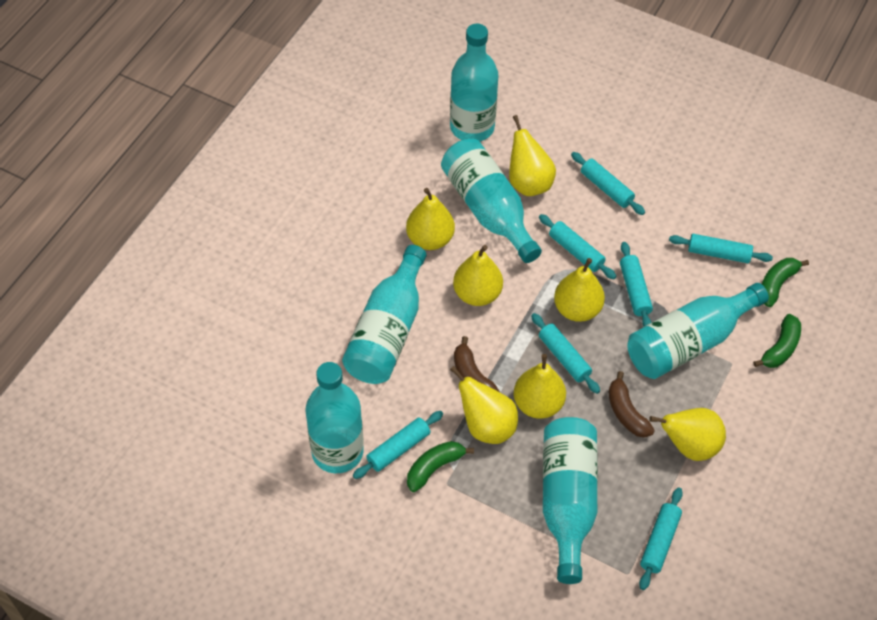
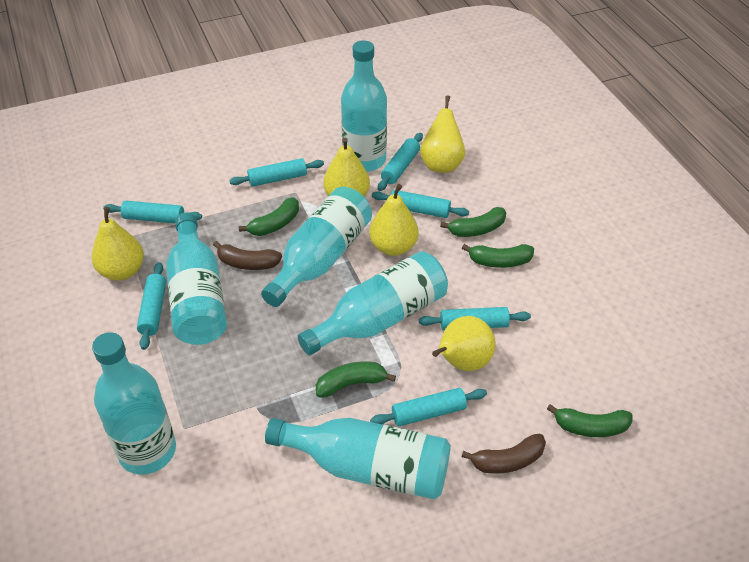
green banana: [407,441,474,492] [753,314,801,368] [762,258,809,307] = 3 -> [239,197,299,236] [316,362,396,398] [440,207,506,237] [462,244,534,268] [547,404,633,437] = 5
yellow pear: [406,188,455,250] [450,366,518,444] [453,245,503,306] [509,115,556,196] [514,354,566,419] [554,258,605,322] [649,408,726,461] = 7 -> [91,207,144,280] [323,138,370,196] [369,184,419,256] [420,95,465,173] [432,316,495,371] = 5

